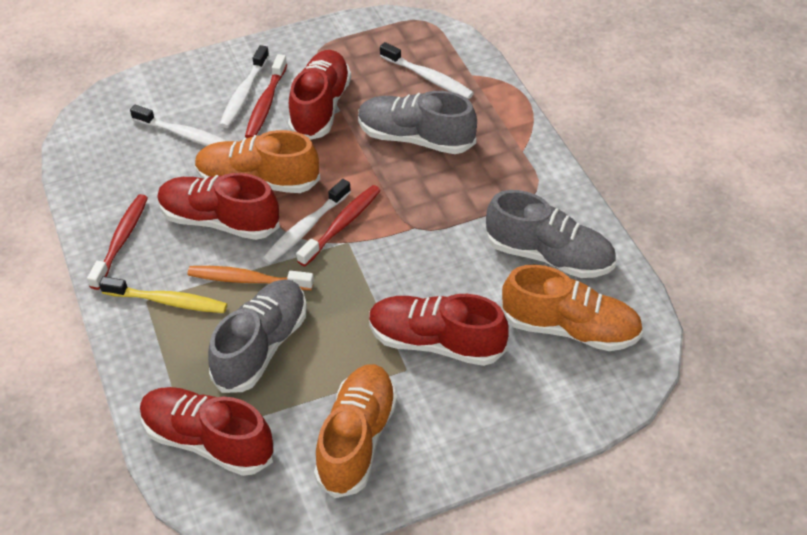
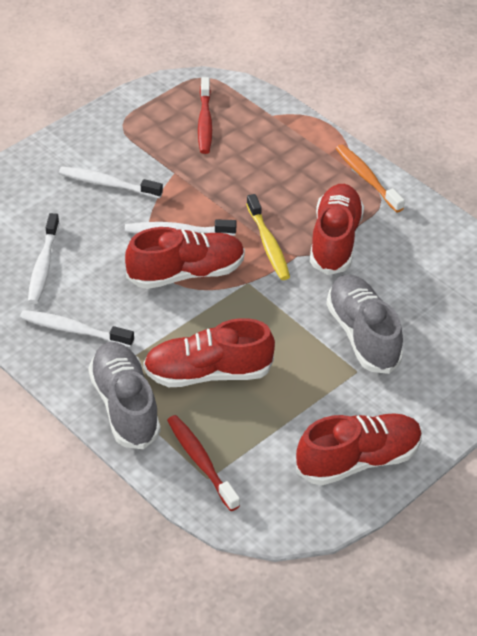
grey shoe: [208,279,307,393] [358,91,477,154] [486,190,616,278] = 3 -> [88,342,161,449] [326,275,403,374] = 2
orange shoe: [195,130,320,193] [314,364,397,498] [501,265,643,351] = 3 -> none = 0
red toothbrush: [87,194,148,290] [245,54,287,138] [296,185,381,266] = 3 -> [167,415,240,511] [198,77,212,154] = 2

